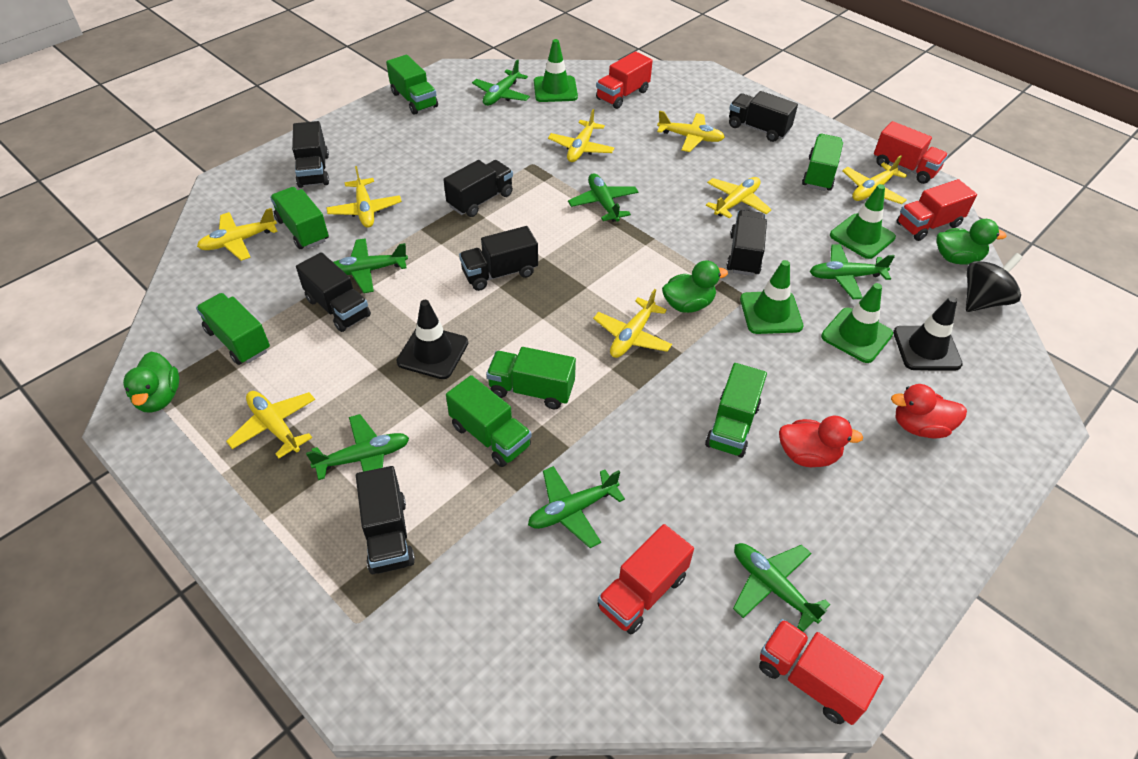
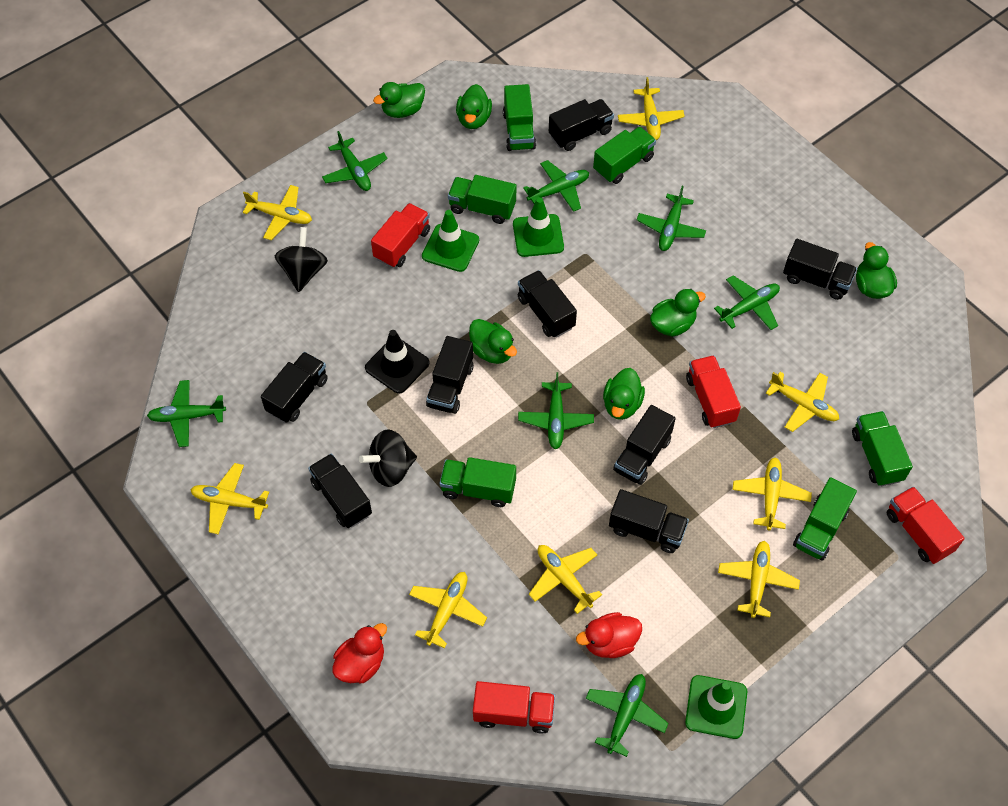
black spinning top: [966,253,1023,312] = 1 -> [275,227,328,292] [359,429,417,487] = 2
black traffic cone: [396,300,468,379] [893,296,963,370] = 2 -> [365,330,430,394] = 1
black truck: [292,121,329,188] [296,252,371,332] [356,466,415,574] [444,160,513,217] [459,226,538,291] [726,210,767,276] [729,91,798,142] = 7 -> [261,352,328,423] [308,453,372,528] [426,336,474,414] [518,270,577,338] [549,99,614,151] [609,489,689,553] [613,405,676,485] [783,239,857,300] = 8
green duck: [123,352,179,412] [662,260,728,313] [936,219,1007,265] = 3 -> [373,82,425,118] [456,84,492,129] [469,319,517,364] [603,368,645,420] [650,289,706,337] [856,242,897,299] = 6
green traffic cone: [534,39,578,102] [740,260,804,334] [821,283,893,363] [830,184,896,259] = 4 -> [422,210,479,272] [513,197,564,257] [685,675,747,739] = 3
green truck: [196,293,270,365] [270,187,329,249] [386,55,438,115] [446,375,532,467] [486,347,576,409] [705,363,767,458] [802,134,843,191] = 7 -> [440,457,516,507] [448,175,516,224] [503,84,536,151] [593,127,656,184] [793,477,857,561] [852,411,913,486] = 6
red truck: [596,51,653,109] [597,524,694,634] [759,619,884,725] [874,121,948,184] [897,179,977,241] = 5 -> [371,203,430,268] [473,681,555,734] [686,355,741,428] [887,486,965,564] = 4

